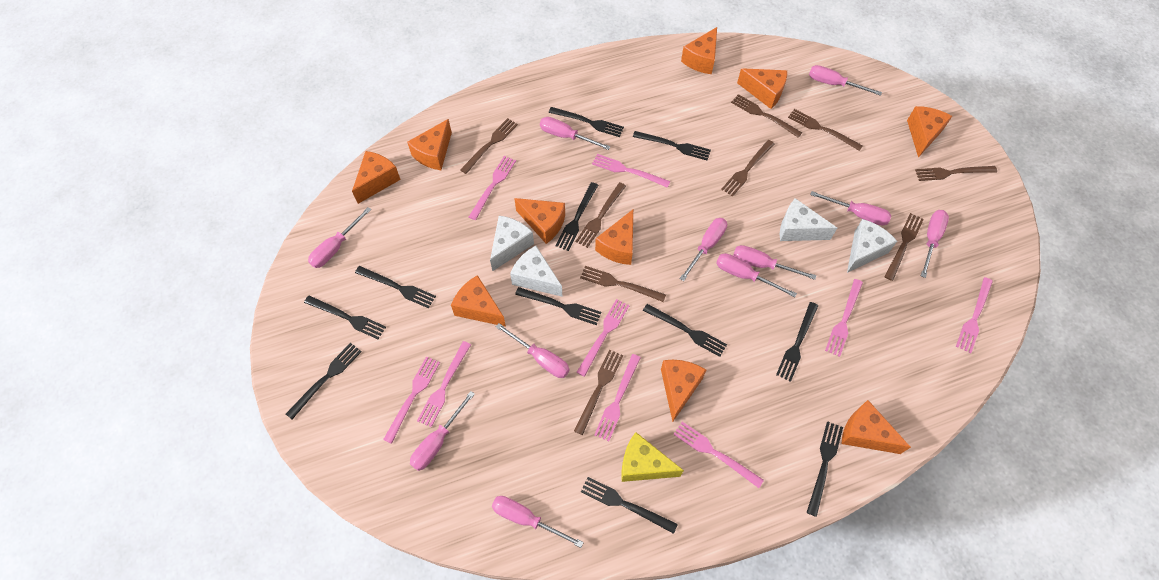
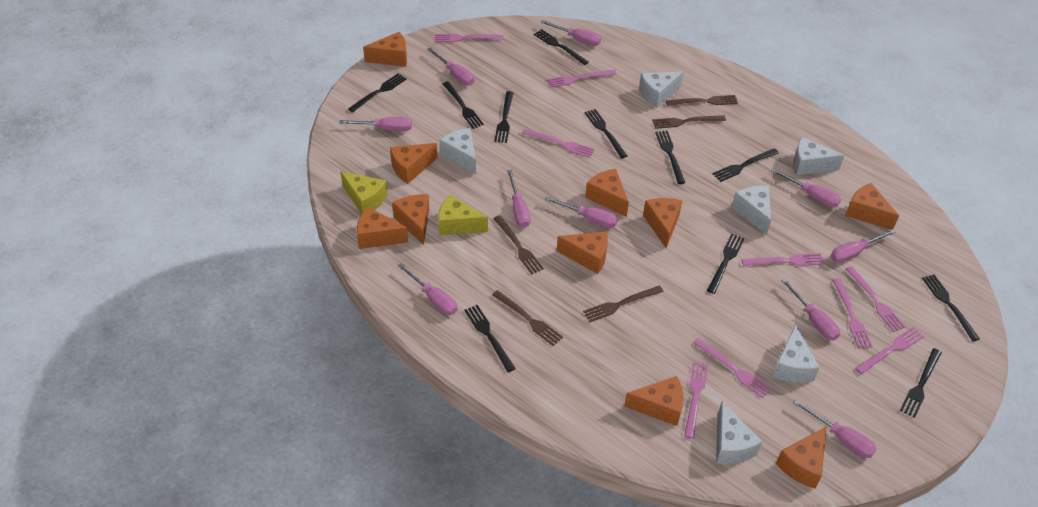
brown fork: [460,118,518,174] [574,350,623,435] [575,182,626,248] [580,266,666,302] [721,140,775,197] [731,94,802,138] [788,109,863,151] [885,213,924,281] [915,166,997,181] = 9 -> [492,290,563,346] [493,215,544,275] [583,286,663,322] [652,115,726,129] [666,95,738,106] = 5
pink screwdriver: [308,207,372,268] [410,391,475,471] [492,496,584,548] [496,323,569,378] [540,117,611,150] [680,218,727,281] [716,253,797,298] [733,245,816,280] [809,65,882,96] [810,191,891,226] [921,210,949,278] = 11 -> [339,117,412,131] [398,263,458,315] [427,48,474,85] [507,170,531,228] [540,20,601,46] [544,196,618,228] [771,168,841,207] [781,278,840,340] [793,399,877,458] [831,229,896,263] = 10
white cheese: [490,216,534,272] [510,246,562,297] [780,198,837,241] [847,219,897,273] = 4 -> [439,128,476,175] [639,71,684,108] [716,402,762,464] [732,186,771,236] [772,325,820,383] [793,137,845,175] = 6
yellow cheese: [621,432,684,482] = 1 -> [340,171,387,214] [438,194,488,235] = 2

